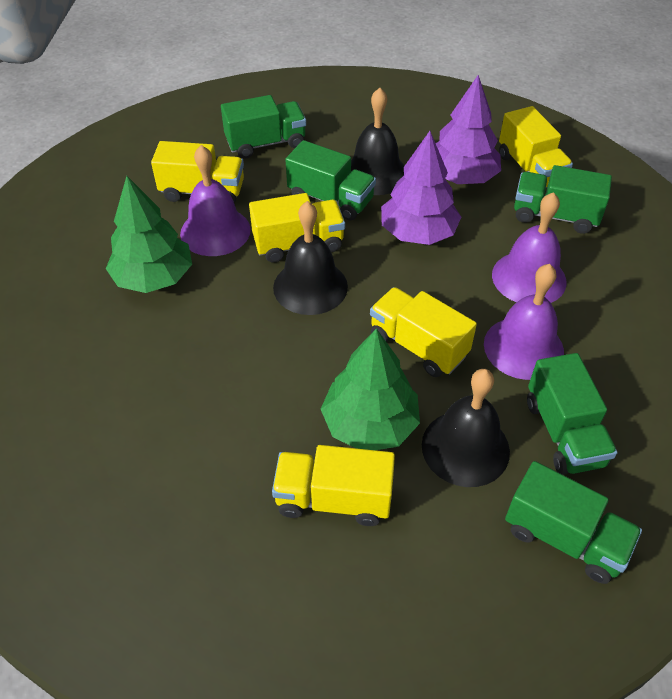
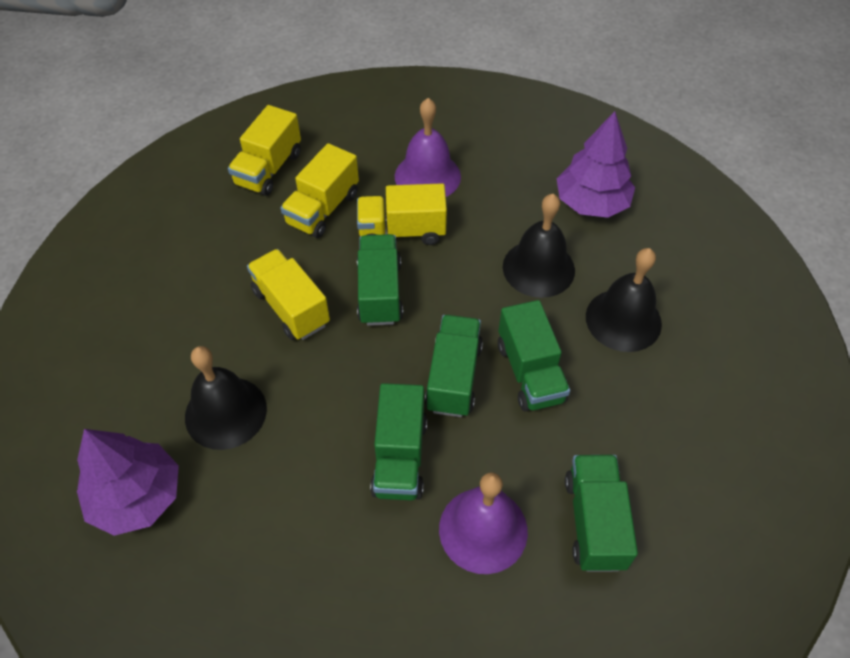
green tree: [106,176,192,293] [321,328,420,450] = 2 -> none = 0
purple bell: [180,145,251,256] [484,264,564,380] [492,192,567,303] = 3 -> [395,98,461,197] [439,472,528,574] = 2
yellow truck: [151,141,244,203] [249,193,345,263] [272,445,395,526] [370,287,477,377] [499,106,573,188] = 5 -> [228,105,301,196] [247,249,330,340] [280,143,359,238] [357,183,447,245] = 4

